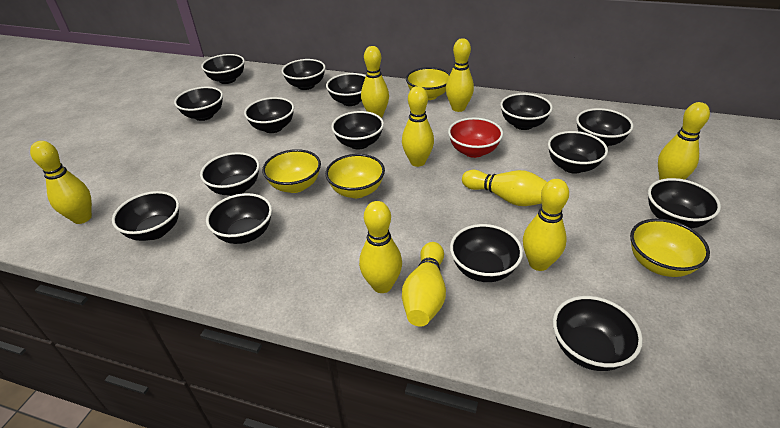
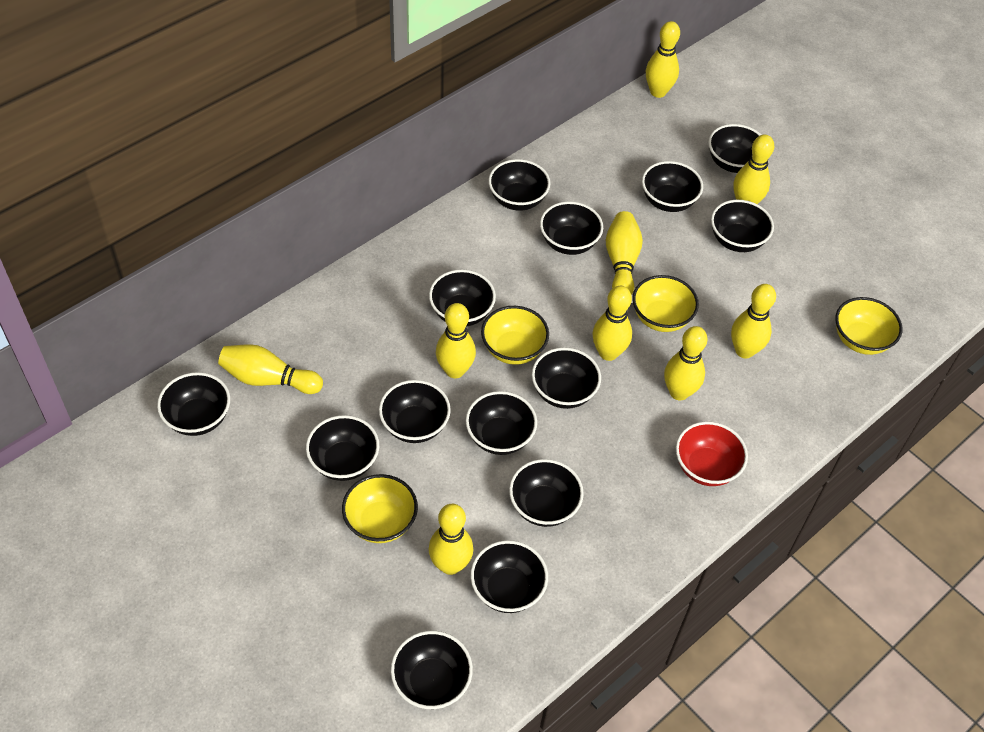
black bowl: [112,191,179,241] [174,87,223,121] [200,152,260,196] [201,54,245,84] [206,193,272,244] [244,97,294,133] [281,59,325,90] [326,73,366,106] [331,111,384,150] [450,224,523,282] [500,93,553,130] [548,131,608,174] [553,296,643,371] [576,108,633,147] [648,178,721,228] = 15 -> [157,372,230,436] [306,415,379,481] [379,380,451,443] [391,631,473,709] [429,269,496,326] [465,391,537,455] [470,540,548,613] [488,159,550,211] [509,459,584,527] [532,347,601,409] [540,201,603,255] [642,161,703,212] [708,124,761,173] [711,200,774,252] = 14

